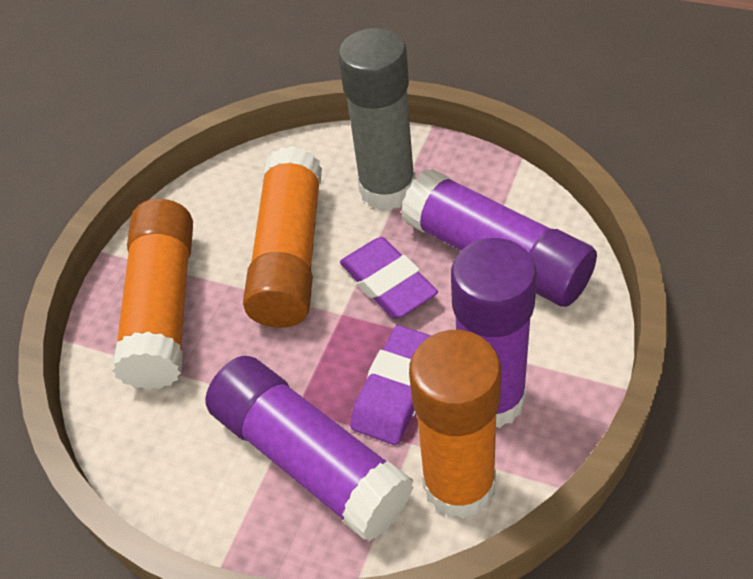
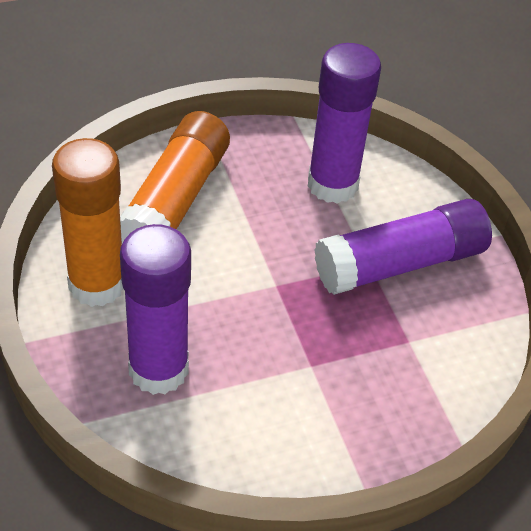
grey glue stick: [338,28,415,210] = 1 -> none = 0
orange glue stick: [112,199,193,390] [243,146,322,328] [409,330,501,519] = 3 -> [52,138,123,307] [120,111,230,244] = 2
purple eraser: [340,237,438,318] [350,325,431,445] = 2 -> none = 0

